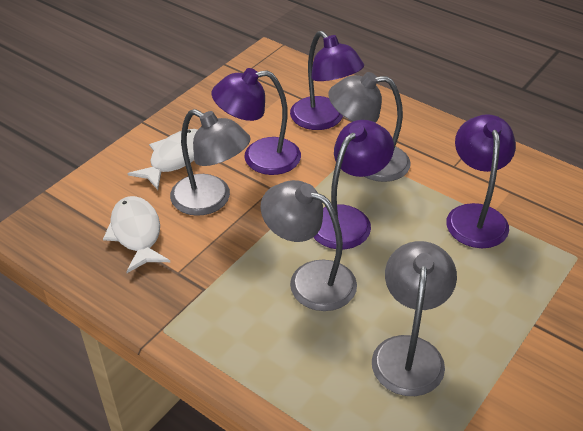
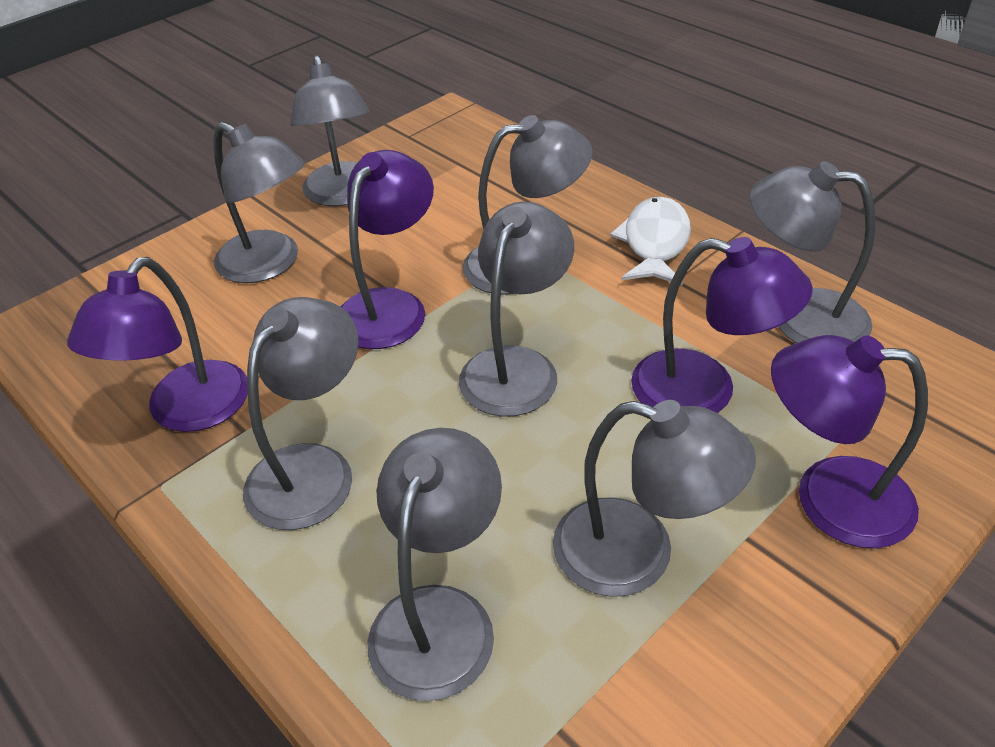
grey lamp: [170,109,251,216] [260,180,357,311] [328,72,411,182] [372,241,457,396] = 4 -> [214,122,305,283] [243,297,359,530] [290,55,370,206] [368,428,502,701] [459,202,574,417] [463,115,592,295] [553,400,756,597] [749,161,876,343] = 8
white fish: [103,196,170,273] [128,129,197,190] = 2 -> [610,197,691,286] = 1

